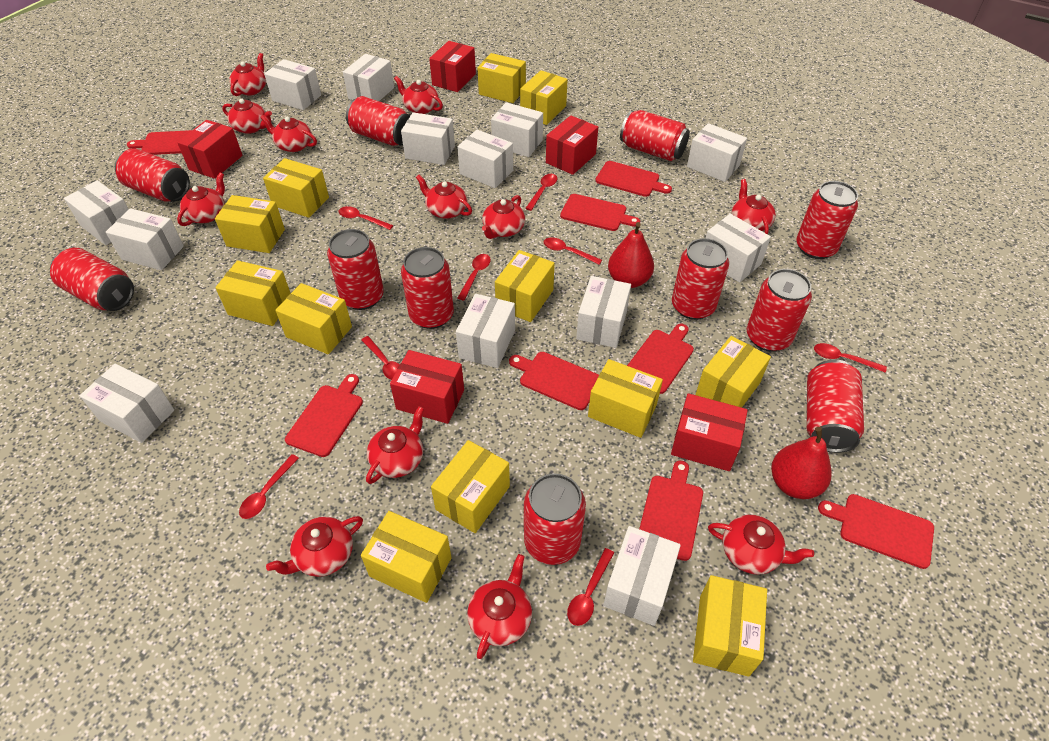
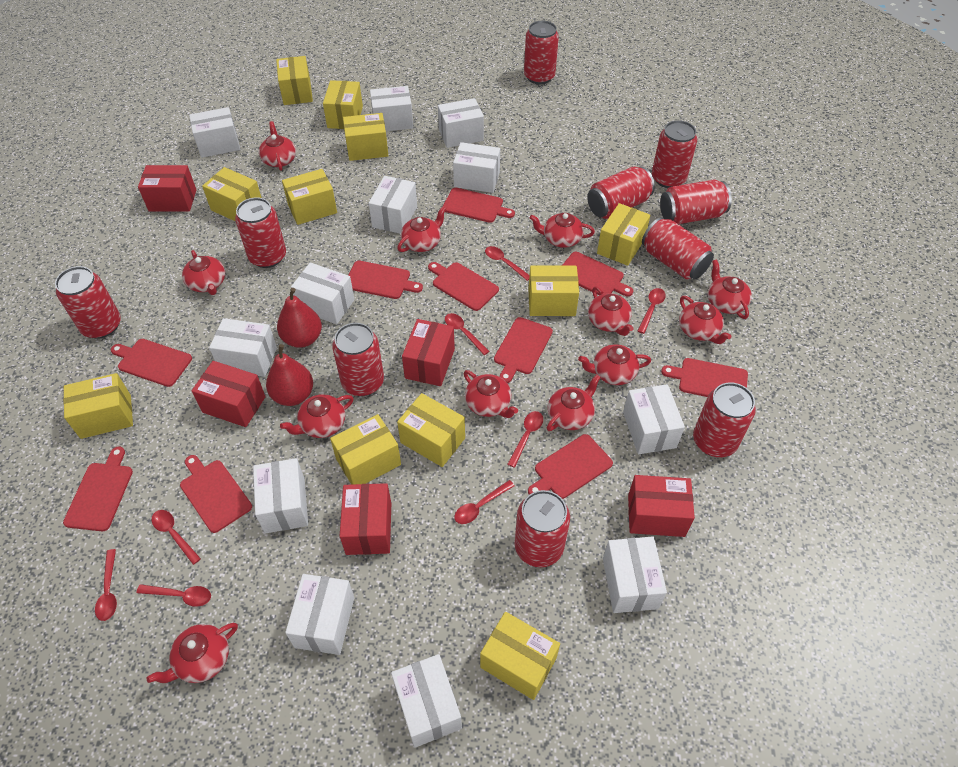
red can: [50,248,134,311] [115,148,190,202] [327,229,384,310] [346,96,410,146] [401,247,454,329] [524,473,586,565] [620,110,690,161] [672,238,729,320] [747,269,812,352] [796,181,858,259] [807,360,864,453] = 11 -> [55,266,121,339] [235,197,286,268] [332,323,384,396] [515,490,570,567] [524,21,559,84] [587,166,655,219] [642,217,714,280] [652,120,697,188] [660,180,732,224] [693,382,756,457] = 10
red cutting board: [127,130,192,155] [285,374,363,457] [509,352,599,410] [560,194,640,231] [595,161,672,197] [627,324,694,394] [639,461,703,561] [818,494,934,569] = 8 -> [63,447,133,531] [111,339,192,387] [180,455,252,533] [348,261,423,299] [428,262,499,311] [443,187,515,223] [494,317,553,383] [528,434,613,499] [562,252,633,296] [661,358,748,397] = 10
white box: [64,180,129,245] [80,364,174,443] [106,208,184,270] [264,59,321,110] [343,54,394,101] [401,112,455,165] [456,294,515,368] [457,130,513,188] [491,102,543,157] [576,276,631,348] [603,526,681,626] [687,123,747,182] [706,214,771,283] = 13 -> [189,107,240,158] [209,318,277,377] [253,458,308,533] [285,574,354,655] [291,262,355,324] [369,176,417,234] [370,86,413,131] [391,654,462,748] [438,98,484,148] [453,142,500,193] [603,536,667,613] [623,384,685,454] = 12
yellow box: [215,195,285,253] [215,260,291,326] [263,158,329,218] [275,283,352,354] [361,511,452,603] [431,440,510,533] [477,53,526,103] [495,250,555,322] [520,70,568,125] [588,359,663,438] [693,575,767,677] [695,336,771,408] = 12 -> [63,373,133,439] [202,167,261,222] [276,56,313,105] [282,169,337,225] [323,80,363,129] [330,414,401,485] [343,113,389,161] [397,393,465,467] [480,612,560,700] [528,266,579,316] [597,203,650,266] = 11

